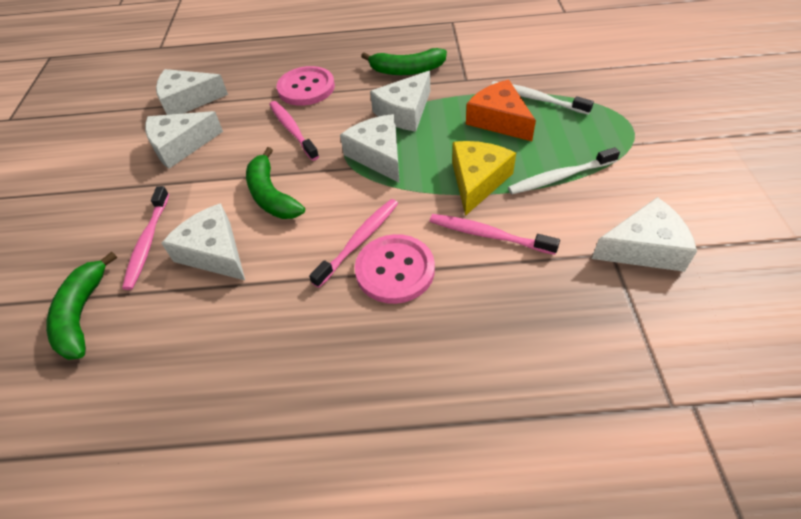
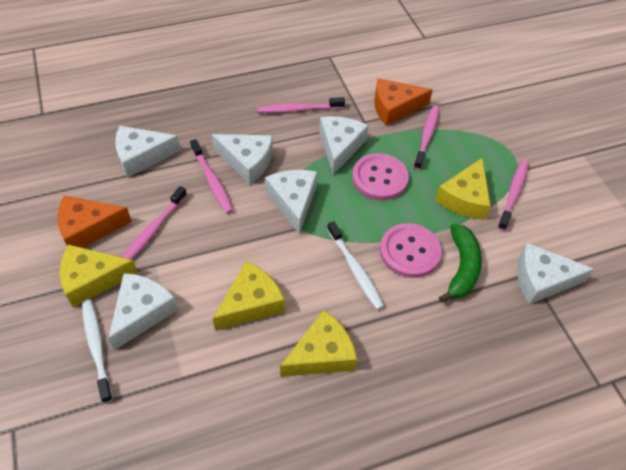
green banana: [46,251,117,360] [246,147,305,219] [361,48,447,75] = 3 -> [439,224,482,302] = 1
orange cheese: [466,80,536,141] = 1 -> [58,195,132,248] [374,78,433,126] = 2
pink toothbrush: [122,186,169,290] [269,101,319,161] [309,199,398,288] [430,214,560,255] = 4 -> [122,186,187,260] [190,139,234,214] [257,97,345,113] [414,105,439,170] [498,160,529,231] = 5
yellow cheese: [452,141,516,216] = 1 -> [60,244,138,307] [213,261,285,331] [280,310,357,377] [435,158,491,220] = 4

